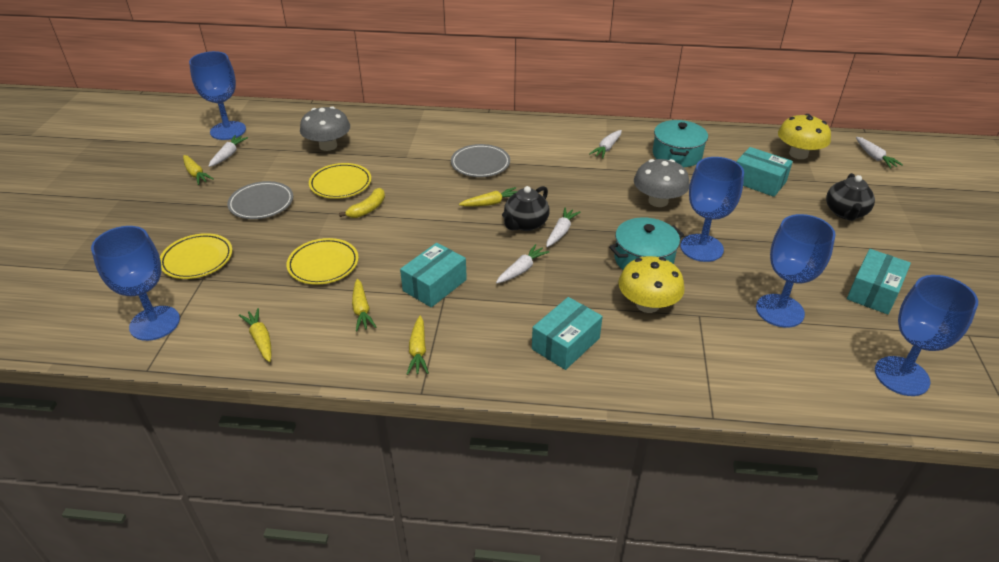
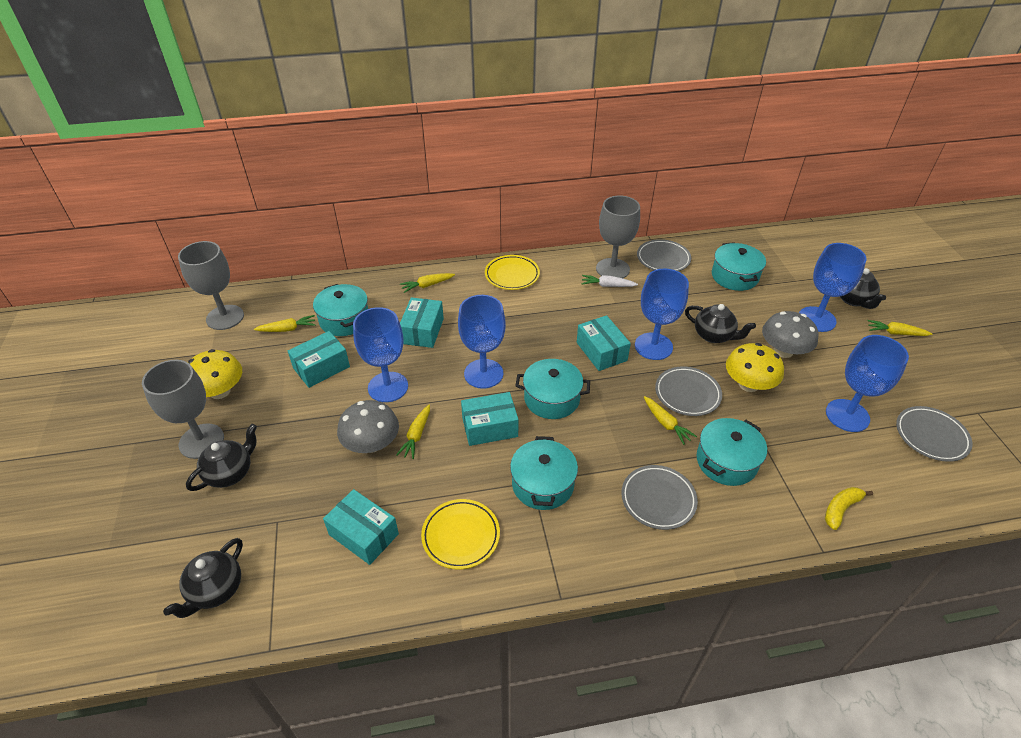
black teapot: [502,186,549,231] [826,173,875,221] = 2 -> [163,538,243,618] [186,424,257,491] [685,304,756,343] [840,268,886,309] = 4
grey goblet: none = 0 -> [142,360,224,459] [178,241,244,330] [596,196,640,278] = 3
grey plate: [227,181,293,219] [451,144,510,177] = 2 -> [621,465,698,530] [637,239,691,271] [655,367,722,416] [896,406,973,462] = 4
turquoise box: [400,243,467,308] [532,297,603,370] [737,147,793,197] [847,249,911,314] = 4 -> [288,331,350,388] [323,489,399,565] [400,297,444,348] [461,392,519,446] [577,315,631,371] = 5
turquoise pot: [609,217,684,270] [653,120,708,167] = 2 -> [313,284,368,336] [510,436,578,510] [515,359,590,419] [696,418,767,486] [712,242,766,291] = 5
white carrot: [209,135,248,167] [496,244,549,283] [546,207,580,247] [589,130,622,159] [856,137,903,168] = 5 -> [582,275,638,287] = 1
yellow plate: [160,233,232,279] [287,238,359,285] [309,163,371,199] = 3 -> [421,499,500,569] [485,255,540,290] = 2

